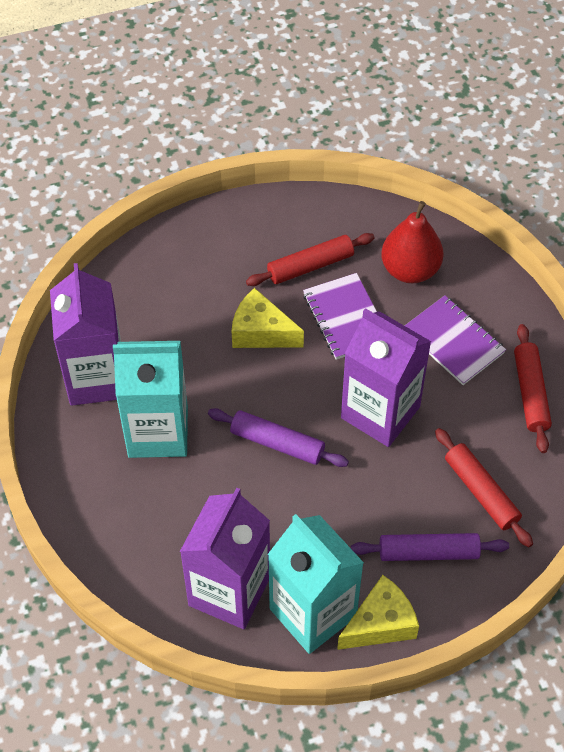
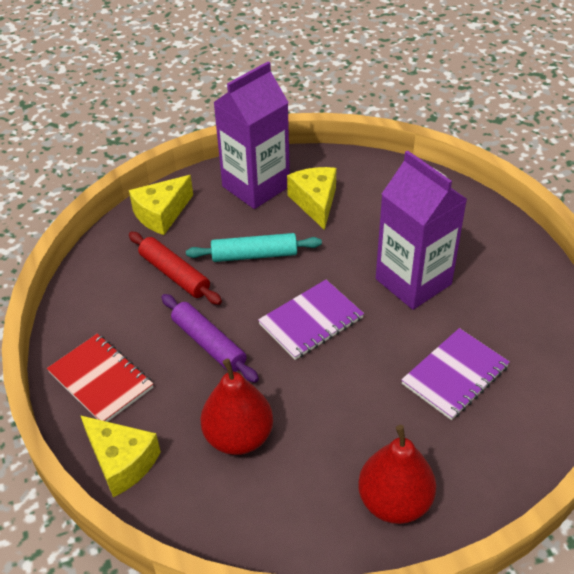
purple carton: [50,263,121,406] [180,488,270,629] [341,308,431,447] = 3 -> [213,62,290,209] [376,150,467,310] = 2
purple rolling pin: [208,408,349,467] [351,533,509,561] = 2 -> [161,294,259,383] = 1
red notebook: none = 0 -> [47,333,153,422] = 1
red pear: [381,201,444,283] = 1 -> [200,359,273,455] [358,425,436,524] = 2
red rolling pin: [246,233,375,286] [435,428,533,547] [514,324,552,453] = 3 -> [129,232,222,305] = 1
turquoise carton: [113,341,188,458] [268,514,364,654] = 2 -> none = 0
turquoise rolling pin: none = 0 -> [186,233,322,262] = 1
yellow cheese: [232,288,304,348] [337,575,419,650] = 2 -> [80,415,161,497] [129,175,193,235] [287,167,337,230] = 3

